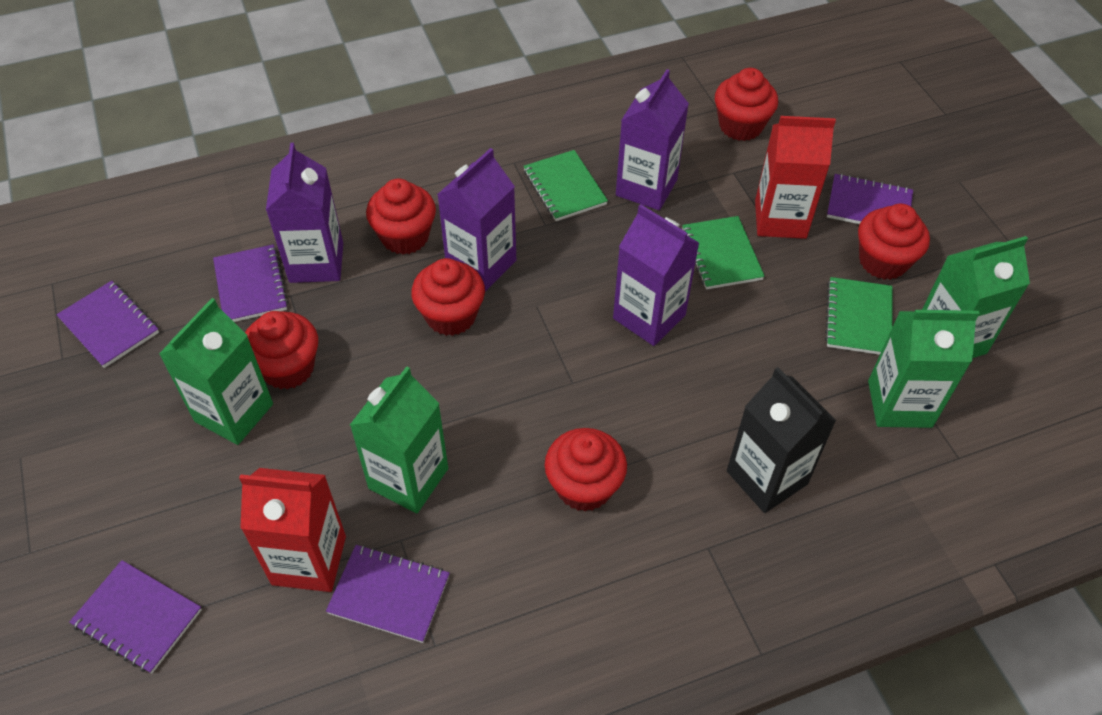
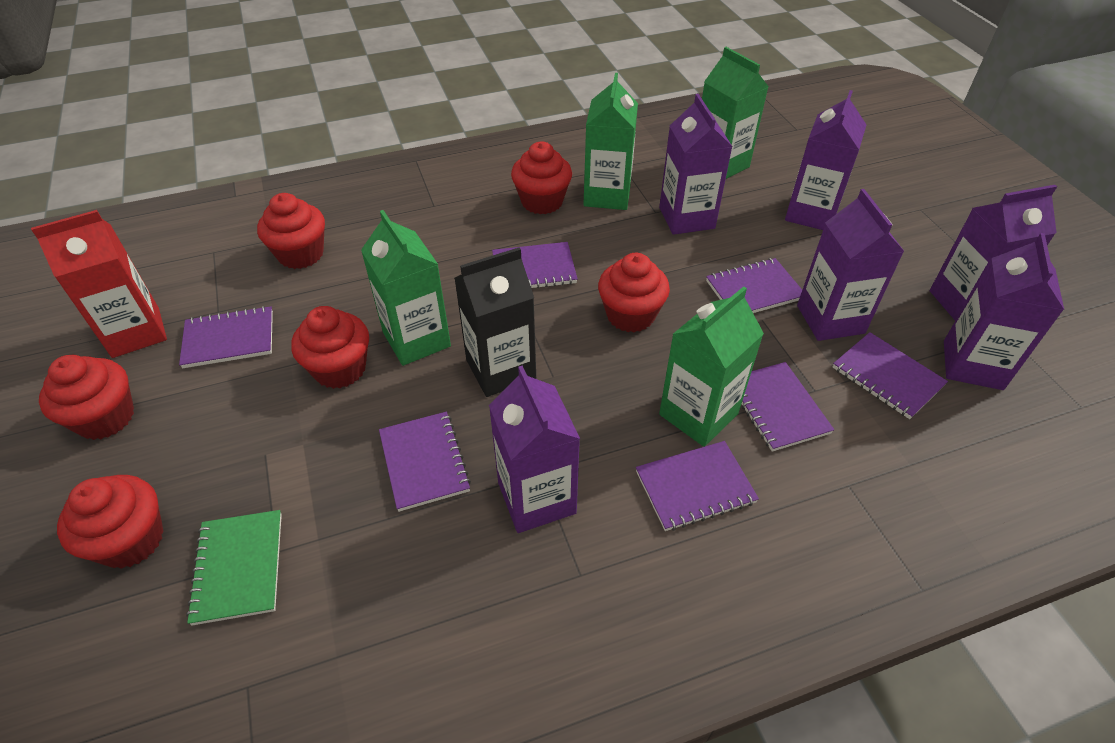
green notebook: [523,150,608,221] [682,216,765,290] [825,277,893,355] = 3 -> [186,510,282,625] = 1
purple carton: [266,143,343,283] [437,148,516,291] [613,204,699,346] [616,69,689,210] = 4 -> [489,365,580,533] [659,94,733,235] [785,90,866,230] [797,189,905,341] [930,185,1057,321] [944,233,1064,390] = 6
purple notebook: [56,281,159,368] [69,560,202,674] [213,244,289,322] [326,545,450,643] [827,174,913,224] = 5 -> [179,306,273,368] [379,412,471,512] [492,242,577,288] [636,441,759,531] [706,258,802,313] [742,362,834,452] [833,332,948,419] = 7
red carton: [239,468,346,592] [755,116,836,239] = 2 -> [31,210,167,358] = 1

